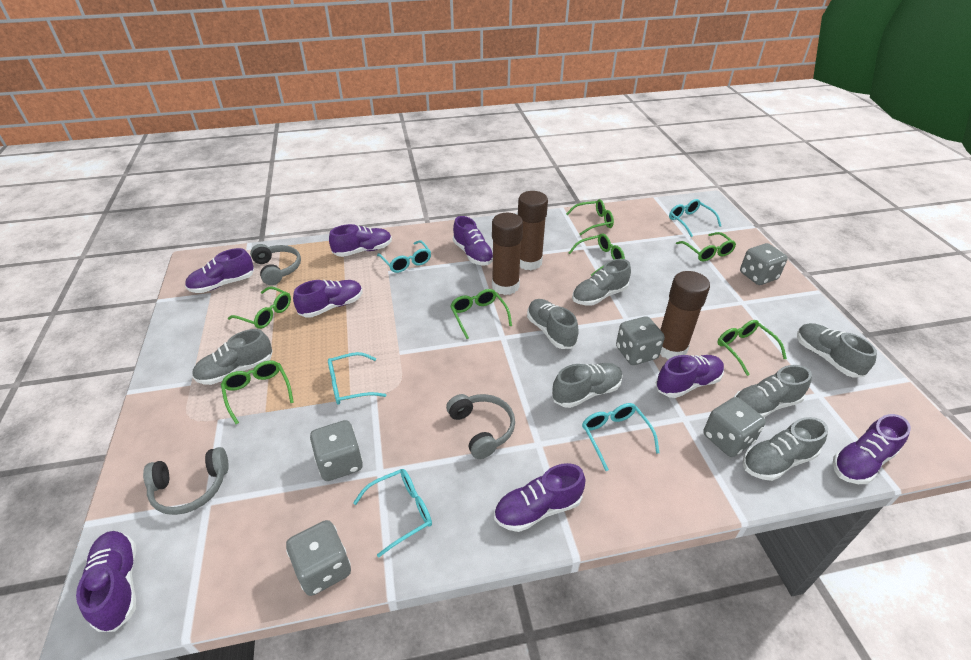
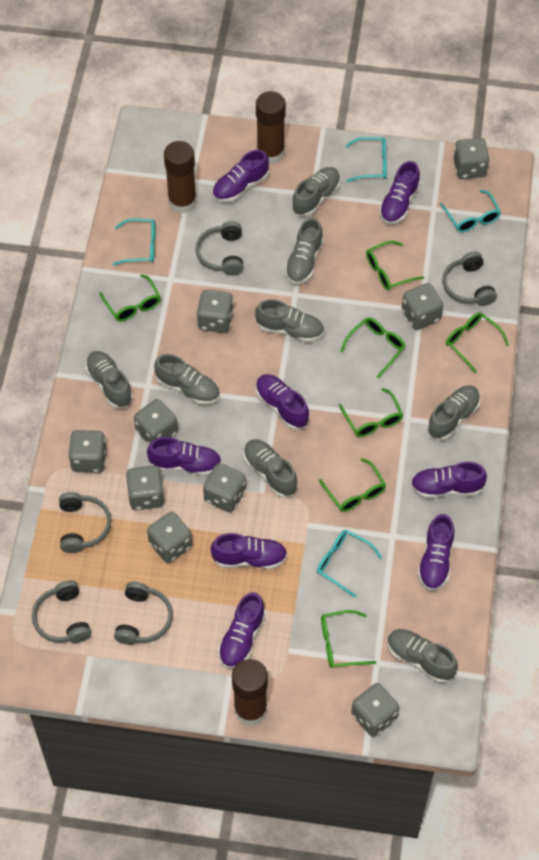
grey dice: [286,520,351,596] [310,420,363,481] [616,316,665,365] [703,397,766,457] [740,243,788,285] = 5 -> [68,430,106,473] [126,465,165,510] [134,399,178,445] [147,512,192,563] [197,290,234,333] [203,463,246,513] [351,683,399,737] [402,283,443,330] [454,138,489,179] = 9
grey headphones: [143,447,229,515] [250,244,301,285] [446,394,515,459] = 3 -> [32,580,91,643] [59,492,111,553] [114,582,173,645] [195,221,244,275] [442,251,497,306] = 5
grey shoe: [192,329,273,385] [527,299,579,349] [552,363,623,408] [572,259,631,306] [734,365,812,418] [743,417,828,481] [797,323,877,378] = 7 -> [85,351,133,408] [154,354,220,405] [244,440,297,497] [255,299,324,342] [285,218,324,284] [292,167,341,217] [387,629,458,683] [427,386,480,440] = 8
turquoise glasses: [328,352,386,405] [353,469,432,557] [377,240,431,273] [582,403,659,471] [669,199,721,237] = 5 -> [112,218,156,266] [317,530,382,598] [345,137,387,182] [440,190,501,232] = 4

